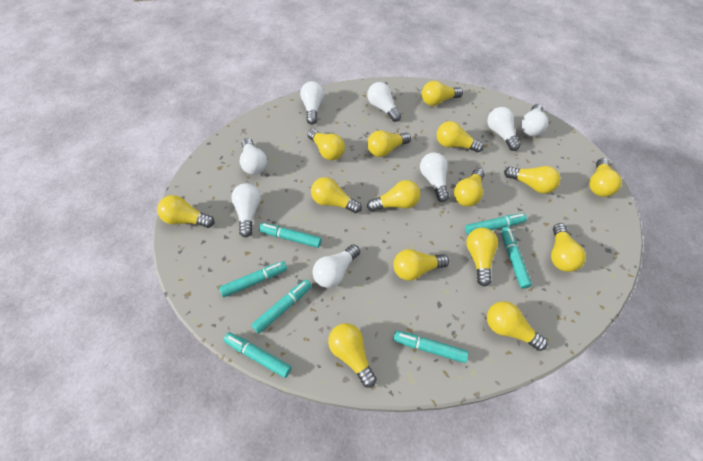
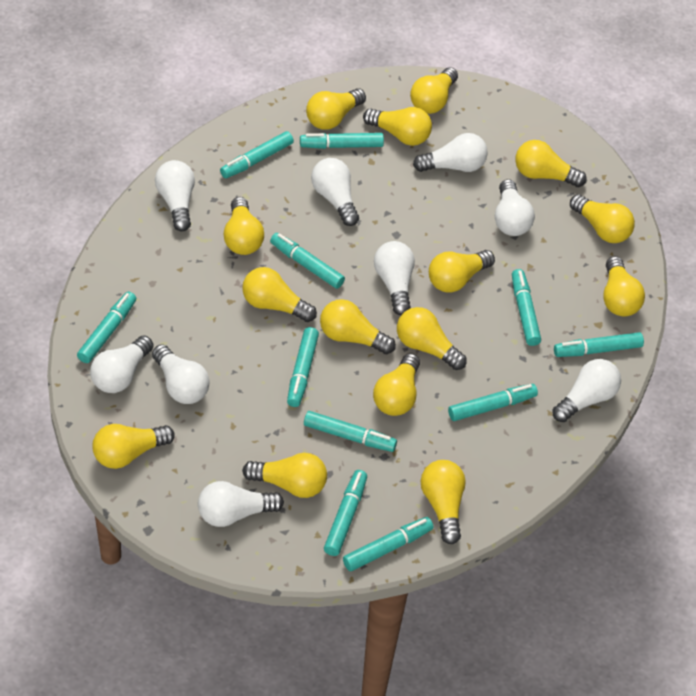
turquoise marker: [219,261,287,297] [224,332,292,378] [251,279,312,334] [259,223,322,248] [393,331,468,363] [465,213,527,235] [501,227,532,289] = 7 -> [77,292,136,363] [220,131,294,178] [270,233,345,289] [287,327,319,407] [300,133,384,149] [304,411,397,452] [324,470,367,556] [343,517,434,571] [448,384,538,421] [512,269,541,346] [554,332,644,357] = 11
white light bulb: [231,183,261,237] [240,138,267,175] [300,81,324,125] [312,244,360,288] [367,82,401,122] [420,152,449,202] [487,107,521,151] [521,104,548,136] = 8 -> [90,336,154,393] [152,344,209,404] [155,160,195,232] [198,481,284,527] [311,158,359,226] [374,241,415,315] [413,133,488,172] [495,179,535,236] [552,359,621,422] = 9

